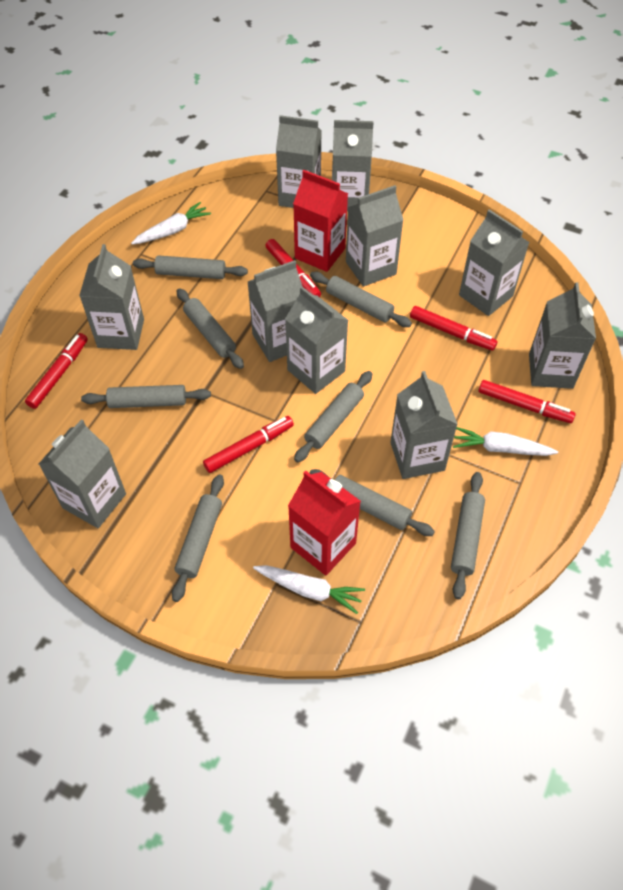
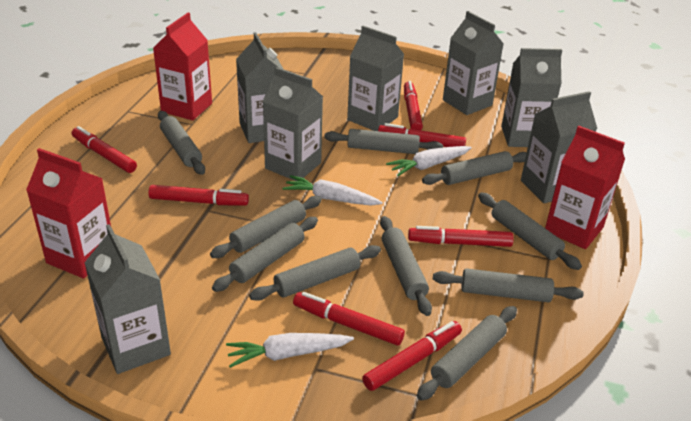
grey carton: [39,419,126,528] [79,244,144,350] [248,260,303,362] [276,115,322,208] [285,287,348,394] [332,120,374,211] [346,185,403,287] [390,371,458,479] [459,209,530,316] [529,282,596,389] = 10 -> [84,224,171,374] [236,32,283,143] [262,67,323,181] [347,26,404,131] [443,11,504,115] [501,48,562,147] [521,91,597,203] = 7
grey rolling pin: [81,385,211,408] [133,255,248,279] [172,474,224,602] [177,288,244,369] [294,371,372,463] [310,272,412,327] [310,469,435,536] [451,472,485,599] = 8 -> [158,111,205,175] [210,196,322,258] [212,217,318,292] [249,245,381,301] [324,129,443,154] [380,216,432,316] [417,306,517,401] [422,151,527,185] [433,268,584,302] [478,193,582,270] = 10
red carton: [288,471,361,575] [293,170,348,272] = 2 -> [26,148,111,279] [153,13,212,121] [545,126,625,249] = 3
red marker: [25,333,88,409] [203,416,294,473] [265,239,321,297] [410,306,497,351] [478,380,576,423] = 5 -> [72,126,137,173] [148,185,249,206] [293,292,405,346] [362,321,462,391] [378,123,466,147] [404,81,423,130] [408,226,514,247] = 7

